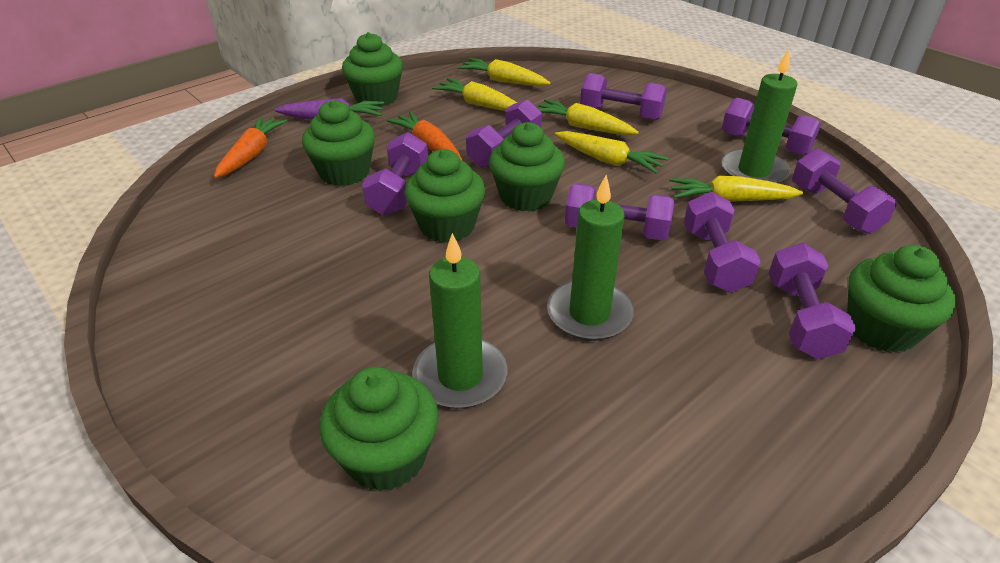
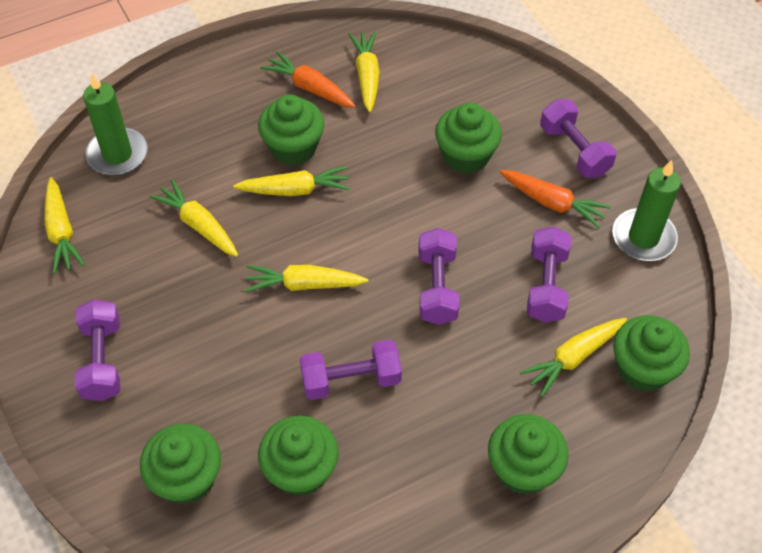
green candle: [413,233,507,409] [547,175,634,341] [721,49,797,183] = 3 -> [83,73,148,176] [612,160,681,261] = 2
purple carrot: [274,98,384,120] = 1 -> none = 0
purple dumbbell: [362,132,428,216] [466,99,542,168] [565,184,674,241] [580,73,667,120] [684,192,761,293] [722,98,821,156] [769,243,856,359] [792,149,897,234] = 8 -> [75,299,120,401] [300,340,402,400] [419,228,459,325] [527,227,572,323] [540,99,616,178] = 5
yellow carrot: [432,78,517,111] [457,58,550,86] [538,99,639,135] [555,131,668,174] [669,176,803,202] = 5 -> [45,177,85,274] [149,179,238,257] [233,166,350,196] [244,265,368,293] [349,31,380,113] [520,318,627,397] = 6

